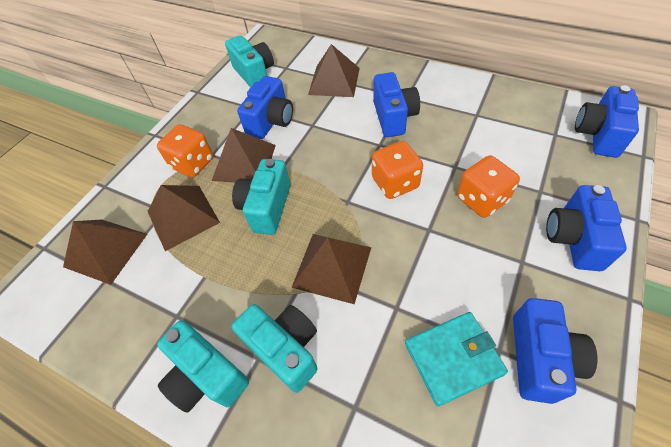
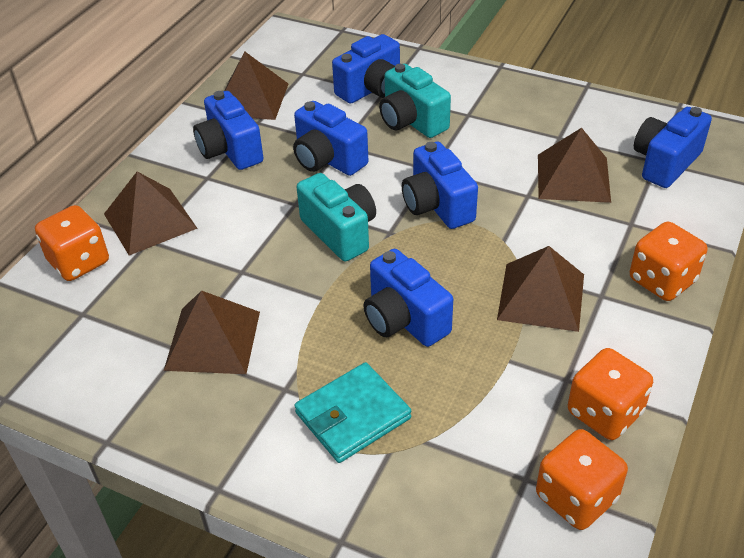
blue camera: [237,76,293,139] [373,72,420,137] [513,298,597,404] [546,185,627,271] [575,85,639,158] = 5 -> [193,91,263,170] [293,101,368,176] [332,34,400,104] [363,249,453,347] [402,142,478,229] [634,107,712,188] = 6
orange dice: [157,124,213,178] [372,141,423,199] [457,155,520,218] = 3 -> [35,205,109,281] [536,429,628,530] [568,348,653,440] [630,222,707,301] = 4
turquoise camera: [157,320,249,413] [225,35,274,88] [232,159,291,235] [232,304,318,393] = 4 -> [297,173,376,261] [379,63,451,138] = 2

